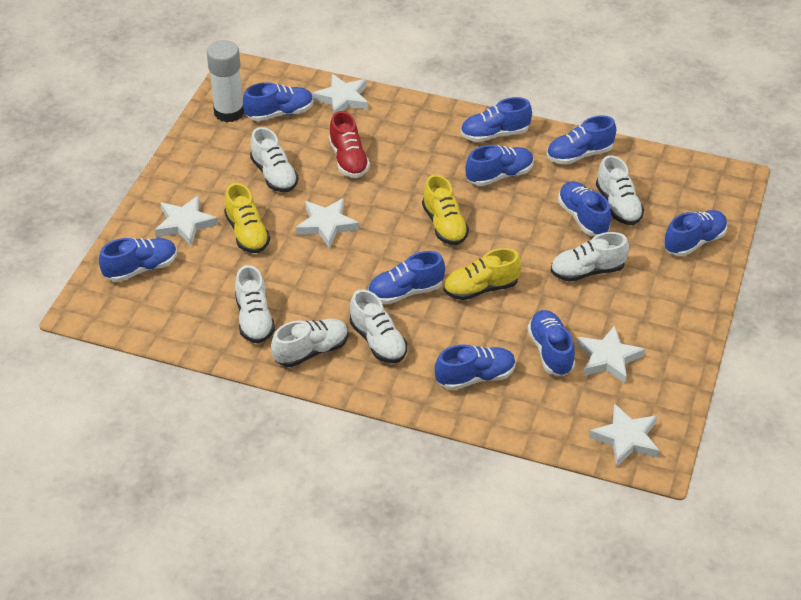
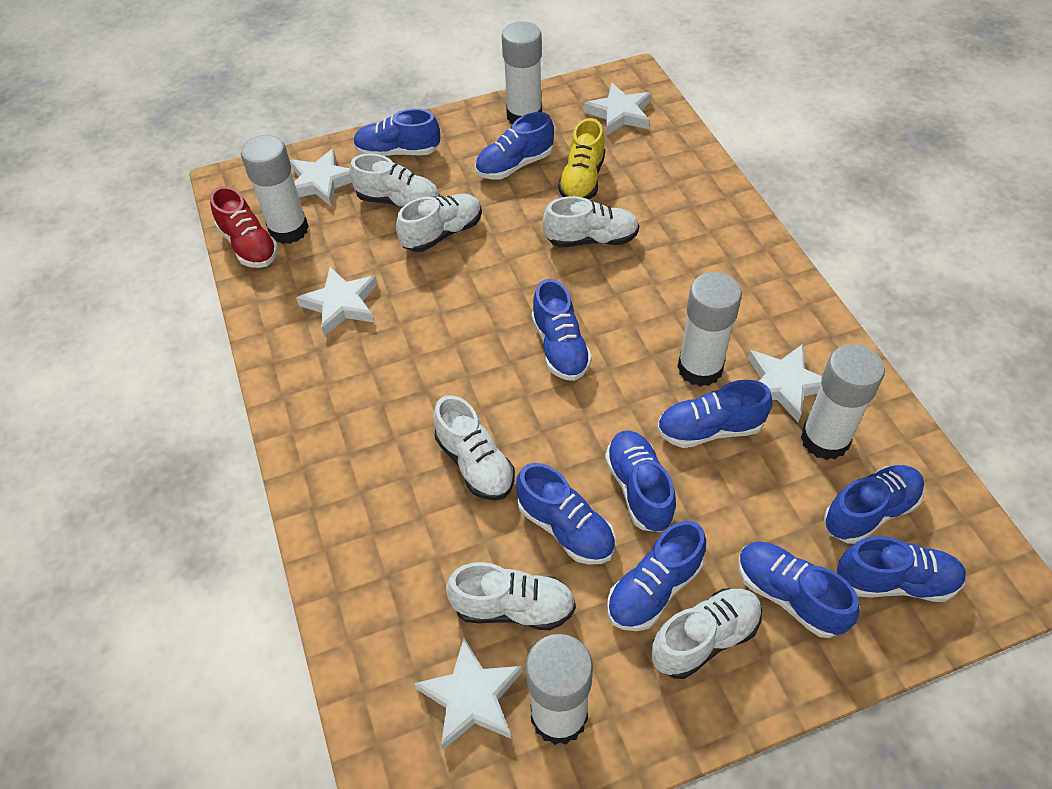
white glue stick: [207,40,244,122] = 1 -> [241,135,309,244] [502,21,542,124] [526,634,593,745] [677,272,742,387] [801,344,885,460] = 5
yellow shoe: [224,183,270,253] [422,174,469,245] [444,248,522,300] = 3 -> [558,118,605,200] = 1

